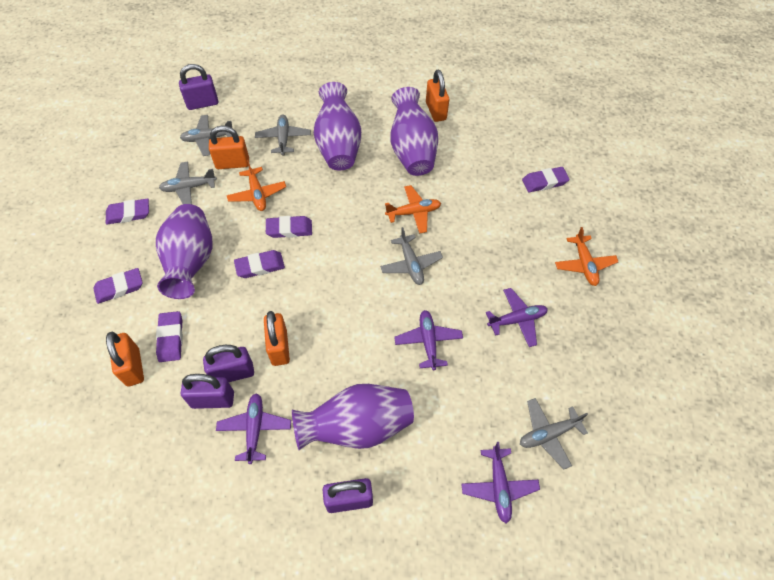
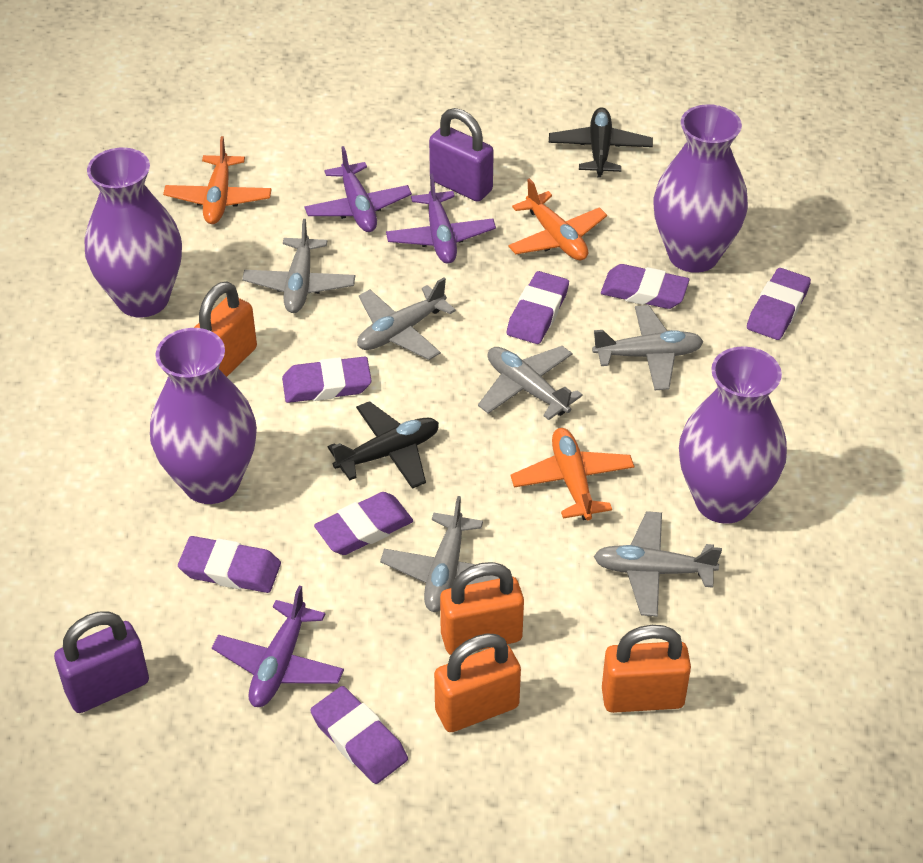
black plane: none = 0 -> [328,401,439,489] [549,107,653,178] = 2
grey plane: [159,162,217,204] [180,115,232,156] [255,115,311,156] [380,227,443,285] [520,398,588,470] = 5 -> [242,219,355,313] [357,277,456,360] [380,496,499,612] [478,346,583,420] [592,305,704,390] [594,511,722,617] = 6
purple eraser: [94,268,143,304] [106,198,149,225] [156,311,183,362] [234,250,285,278] [266,216,312,238] [522,167,570,192] = 6 -> [178,536,281,593] [282,356,372,403] [310,686,408,784] [314,492,413,555] [507,271,569,344] [601,264,690,309] [747,268,811,340] = 7
purple padlock: [179,64,218,110] [181,374,234,409] [203,345,254,382] [323,478,373,513] = 4 -> [54,612,149,713] [429,108,494,202] = 2
purple plane: [216,393,291,464] [394,310,463,370] [461,442,540,524] [486,288,548,347] = 4 -> [212,586,344,707] [304,146,412,232] [386,174,496,264] = 3

